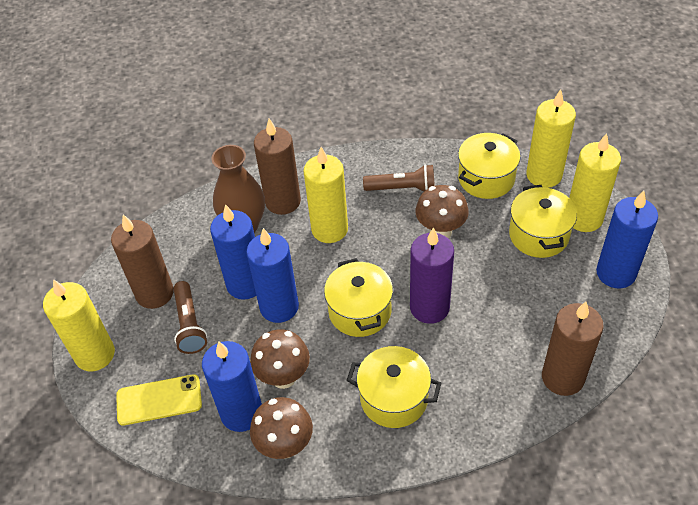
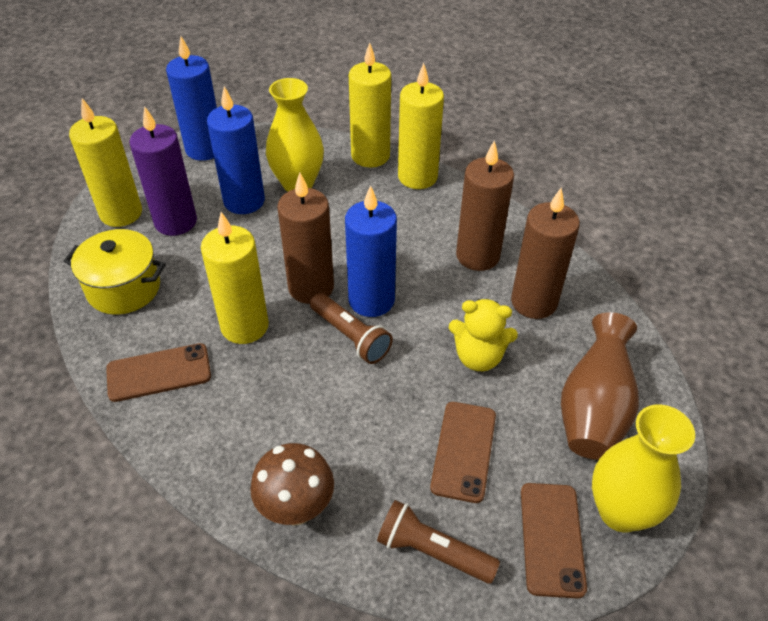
blue candle: [202,341,262,432] [210,204,256,300] [246,228,299,323] [596,191,658,288] = 4 -> [166,36,217,161] [207,86,265,214] [345,185,397,317] = 3
brown mushroom: [250,329,310,389] [250,397,313,459] [416,185,469,239] = 3 -> [250,443,334,525] = 1
brown phone: none = 0 -> [106,343,211,402] [430,402,496,503] [521,483,587,598] = 3
yellow phone: [116,374,202,425] = 1 -> none = 0
yellow pot: [324,258,393,337] [347,346,441,428] [458,133,520,199] [509,185,577,258] = 4 -> [64,229,165,315] = 1
yellow teddy bear: none = 0 -> [449,299,518,371] = 1
yellow vase: none = 0 -> [266,78,324,192] [592,404,695,532] = 2

